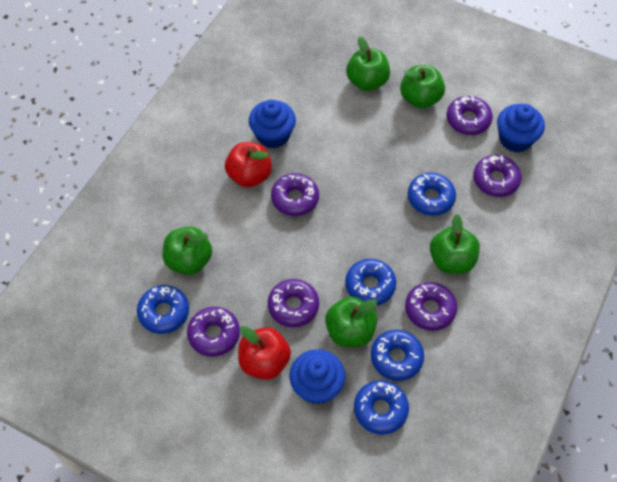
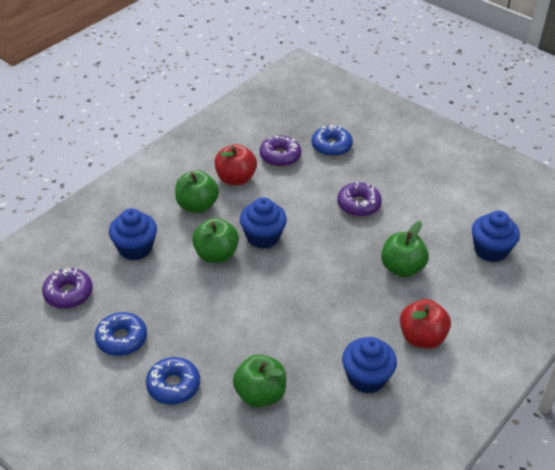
blue cupcake: [249,100,296,148] [290,349,345,404] [497,104,545,153] = 3 -> [109,208,157,260] [240,197,287,249] [342,337,397,394] [472,211,520,262] = 4
blue donut: [137,285,189,334] [345,259,396,305] [354,380,409,435] [371,330,424,381] [408,173,456,216] = 5 -> [95,312,147,356] [146,357,200,405] [311,125,353,157] = 3
green apple: [162,227,212,275] [325,296,378,347] [346,36,390,91] [400,65,445,109] [430,214,480,274] = 5 -> [175,170,219,213] [192,218,239,263] [233,355,286,408] [381,221,429,277] = 4
purple donut: [187,307,240,357] [268,279,319,327] [271,173,319,216] [405,282,457,331] [447,96,493,135] [473,155,521,197] = 6 -> [42,268,93,309] [260,135,301,167] [337,182,382,217] = 3

